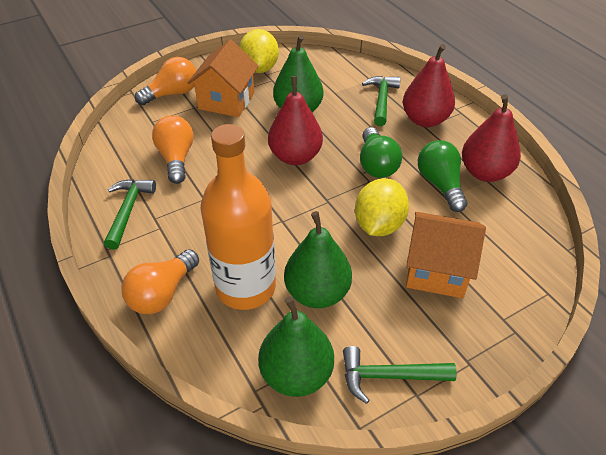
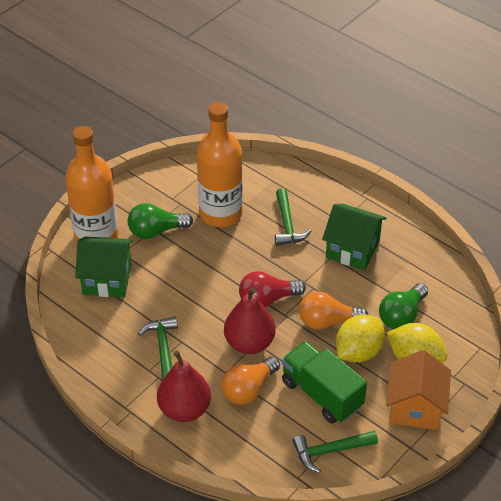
green house: none = 0 -> [75,237,133,297] [322,204,387,270] = 2
green pear: [258,296,334,397] [273,35,323,112] [284,211,352,308] = 3 -> none = 0
green truck: none = 0 -> [282,341,367,424] = 1
orange bottle: [200,124,276,310] = 1 -> [65,126,118,243] [197,102,243,227] = 2
orange house: [188,39,259,117] [406,212,486,298] = 2 -> [386,350,451,430] = 1
orange light bulb: [121,249,199,314] [135,57,196,105] [152,115,194,184] = 3 -> [221,356,280,405] [299,291,368,330] = 2
red light bulb: none = 0 -> [239,271,306,307] = 1
red pear: [268,76,323,165] [403,44,455,127] [462,94,521,182] = 3 -> [157,351,211,422] [224,287,275,354] = 2

